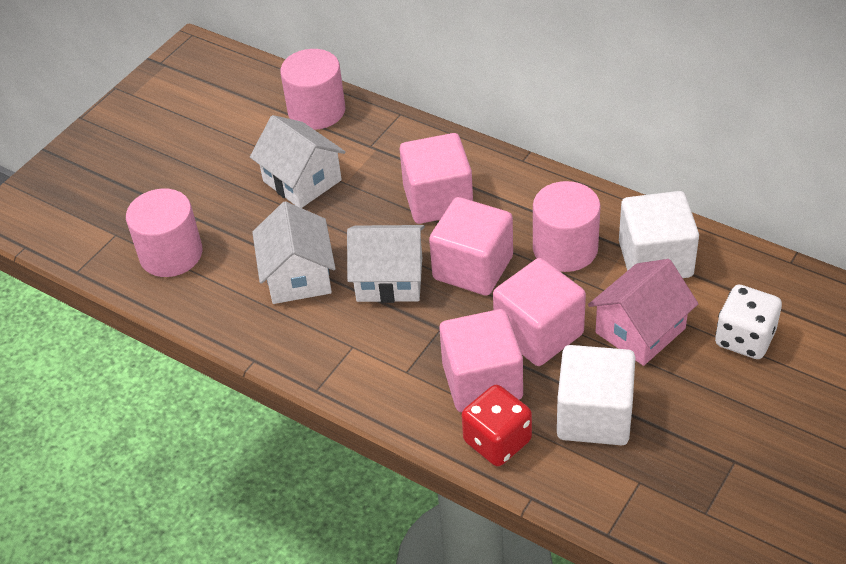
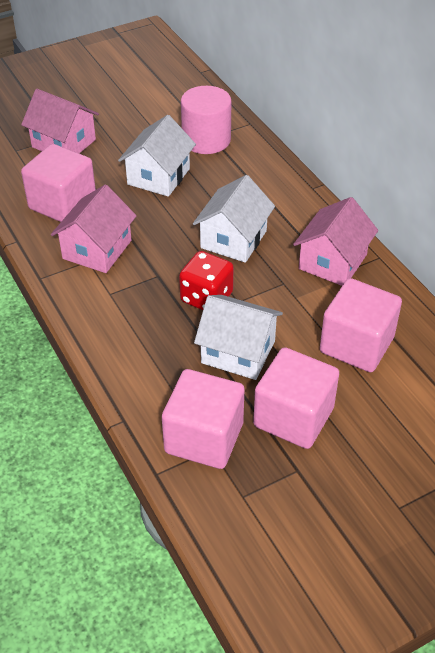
pink cylinder: [126,189,202,277] [280,49,345,130] [533,181,601,272] = 3 -> [181,86,231,154] = 1
pink house: [588,259,699,366] = 1 -> [21,89,99,153] [51,184,137,273] [293,197,378,286] = 3
white cube: [557,345,635,445] [619,191,699,278] = 2 -> none = 0
white dice: [715,284,782,359] = 1 -> none = 0

